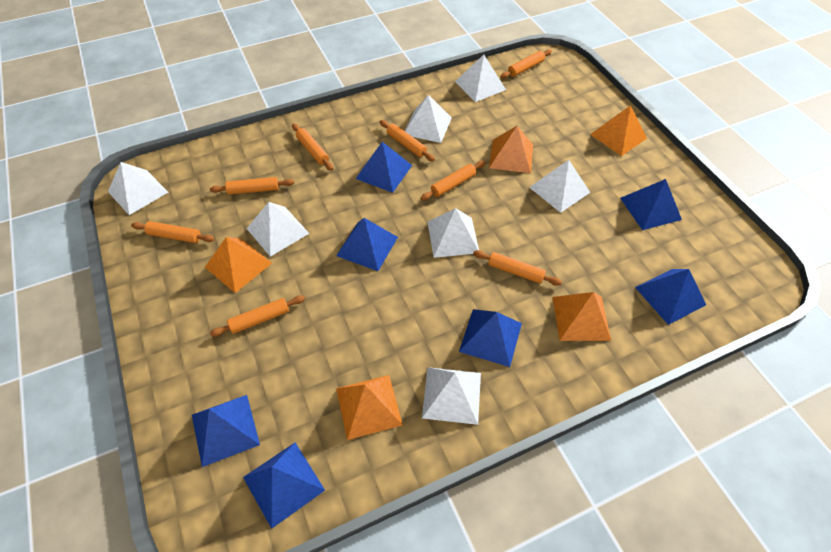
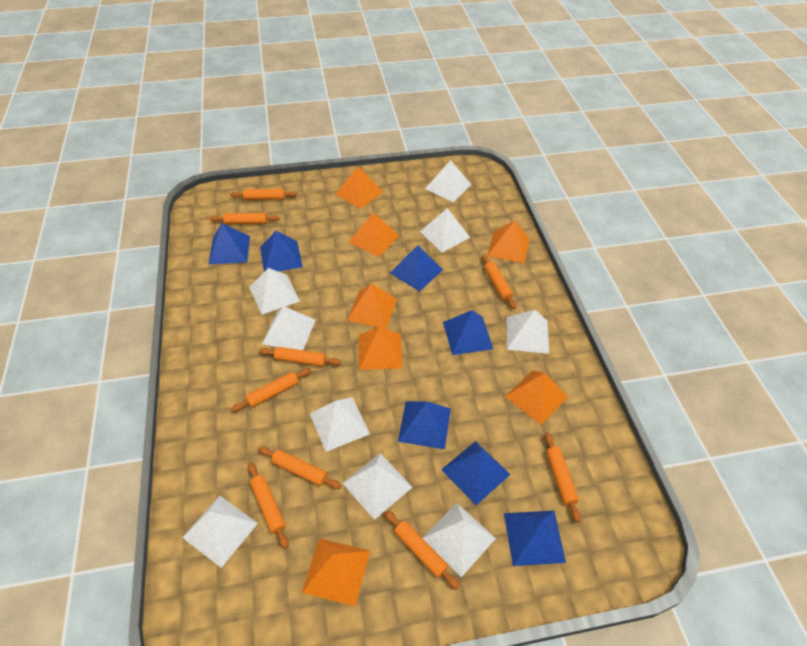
orange pyramid: [205,237,272,293] [336,375,403,440] [489,126,533,173] [553,292,611,341] [590,105,647,156] = 5 -> [302,538,370,607] [336,167,383,209] [347,283,397,329] [349,212,399,257] [359,326,403,370] [487,221,530,264] [505,370,568,425] = 7
orange rolling pin: [131,221,215,243] [210,177,294,195] [210,295,305,337] [292,123,333,171] [380,120,435,162] [421,161,485,200] [473,250,562,286] [500,49,552,79] = 8 -> [210,213,280,224] [230,189,298,200] [231,368,311,412] [248,463,289,549] [258,447,342,489] [259,347,341,366] [385,511,460,589] [482,254,516,309] [545,433,581,522] = 9
white pyramid: [108,162,168,215] [247,202,310,257] [405,95,452,143] [422,367,481,425] [427,208,479,258] [455,55,506,102] [529,160,591,213] = 7 -> [182,496,258,568] [249,268,300,315] [262,306,316,350] [310,397,370,452] [343,453,413,520] [420,208,470,253] [423,503,496,577] [425,160,471,202] [507,310,549,354] = 9

